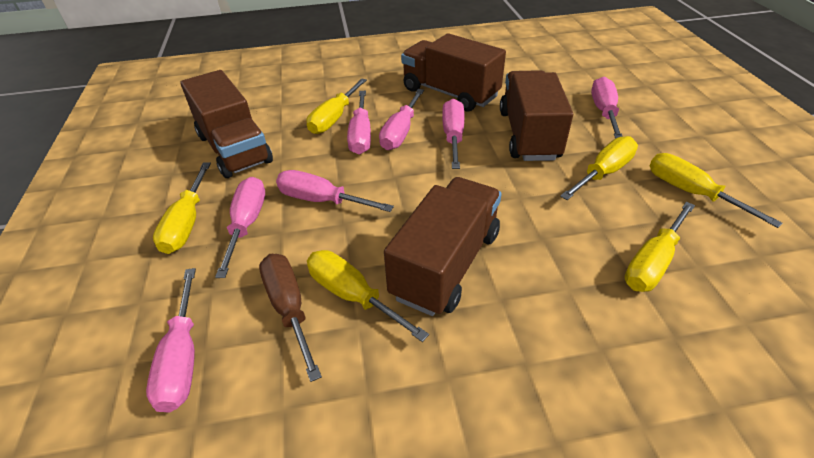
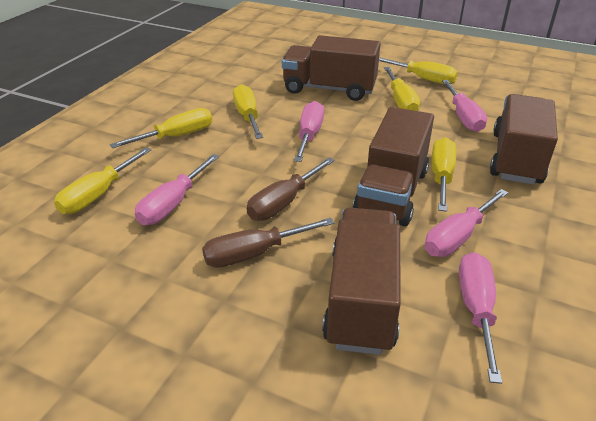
brown screwdriver: [259,254,322,382] = 1 -> [202,218,335,268] [247,157,334,221] = 2
pink screwdriver: [146,268,196,412] [215,177,265,278] [276,170,394,212] [347,91,371,155] [379,89,424,150] [442,99,465,169] [591,76,623,139] = 7 -> [135,154,219,225] [294,101,324,162] [425,189,508,257] [442,80,487,132] [459,252,502,384] = 5

